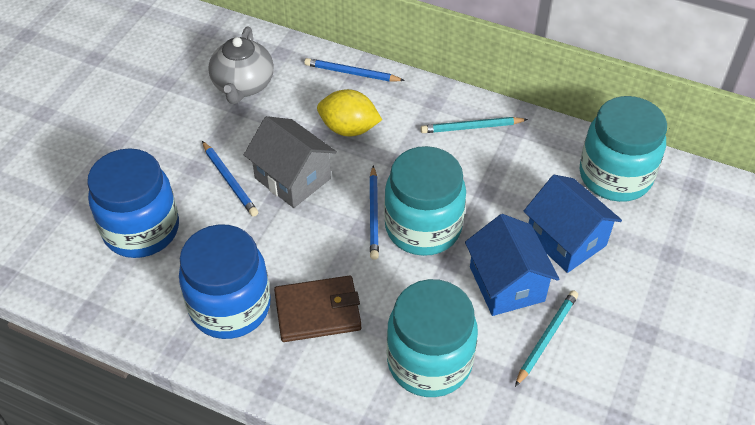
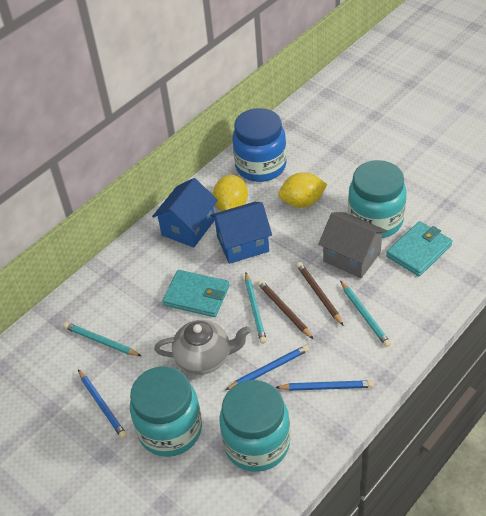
blue jar: [87,148,179,258] [179,224,271,339] = 2 -> [232,108,287,182] = 1
brown pencil: none = 0 -> [257,279,313,339] [296,262,344,326] = 2
brown wallet: [274,276,361,342] = 1 -> none = 0
turquoise pencil: [421,117,528,133] [515,290,578,387] = 2 -> [64,322,141,356] [245,273,267,344] [340,281,391,347] = 3
turquoise wallet: none = 0 -> [163,270,229,317] [386,221,453,276] = 2
yellow lemon: [317,89,382,136] = 1 -> [213,175,248,211] [278,172,328,208] = 2

